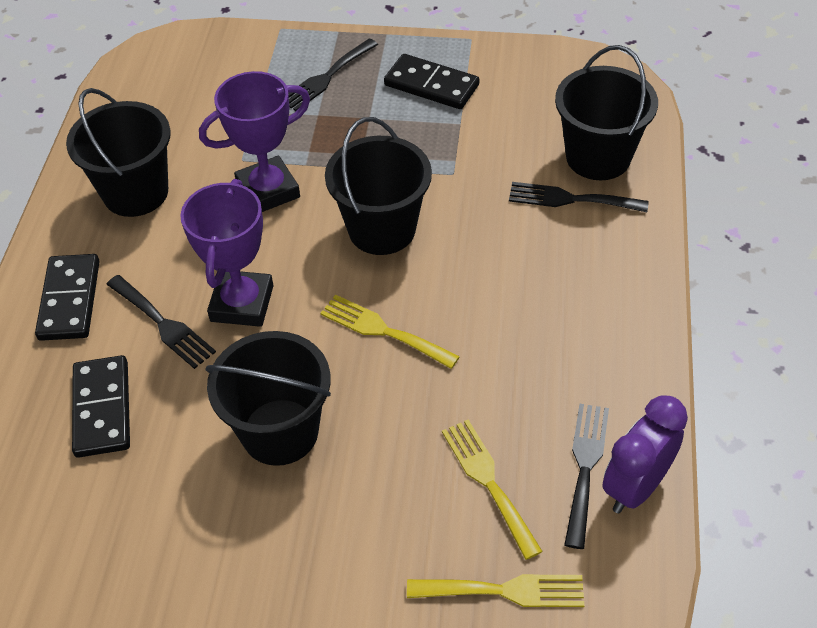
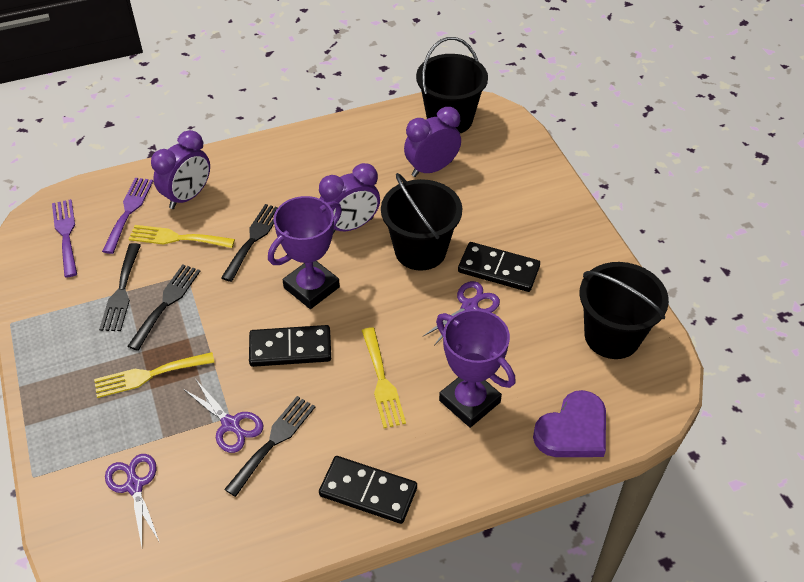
black bucket: [66,88,171,217] [205,331,331,466] [325,117,432,255] [555,45,658,180] = 4 -> [381,173,462,271] [416,37,488,133] [579,262,669,359] = 3
purple clock: [602,395,688,514] = 1 -> [151,130,210,209] [319,163,380,233] [404,107,461,177] = 3
purple fork: none = 0 -> [52,199,77,278] [102,178,153,254] = 2
purple heart: none = 0 -> [533,390,606,457] = 1
purple scissors: none = 0 -> [105,454,160,547] [183,380,263,453] [423,281,500,346] = 3

